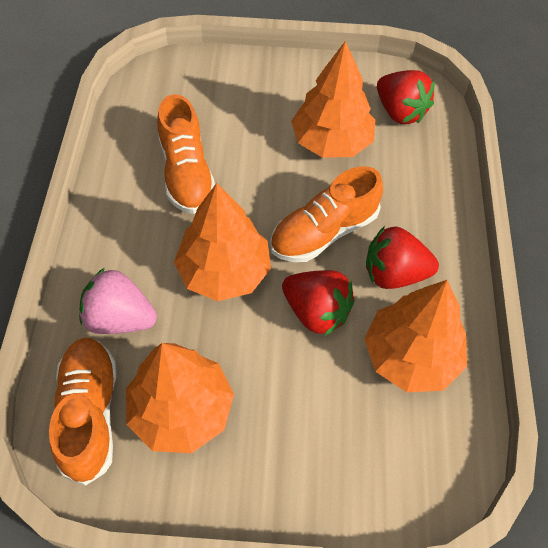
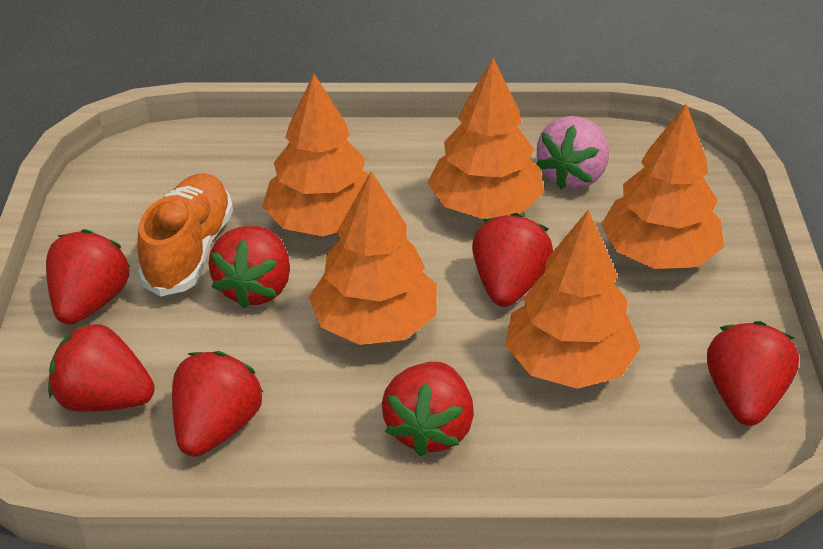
orange shoe: [49,337,117,486] [157,94,215,214] [270,166,383,262] = 3 -> [138,173,233,297] = 1
orange tree: [126,343,234,453] [174,183,271,301] [291,41,375,158] [364,280,467,392] = 4 -> [262,73,369,237] [309,171,437,345] [428,58,544,219] [505,210,641,389] [601,104,724,269] = 5
red strawberry: [282,270,355,336] [366,226,439,289] [377,70,435,124] = 3 -> [46,229,130,325] [48,322,155,412] [172,351,264,457] [209,226,290,309] [382,362,474,456] [472,213,553,307] [707,321,799,426] = 7

